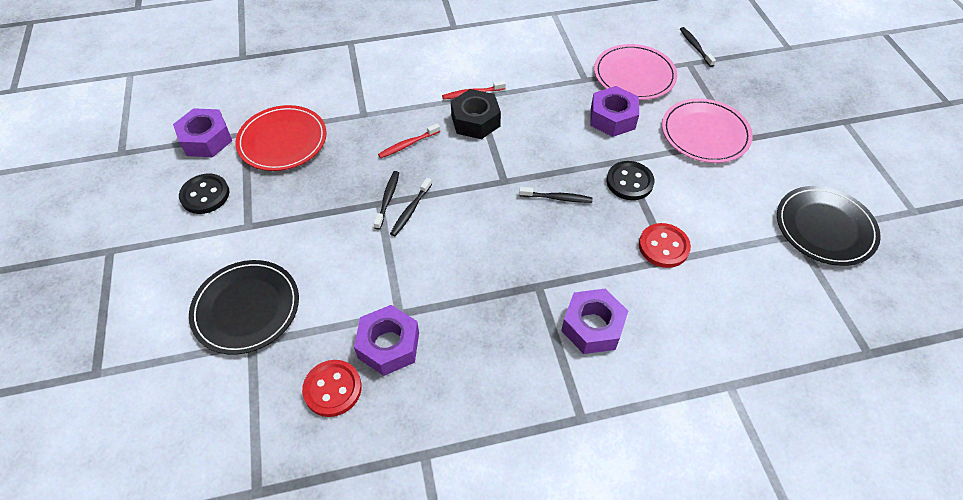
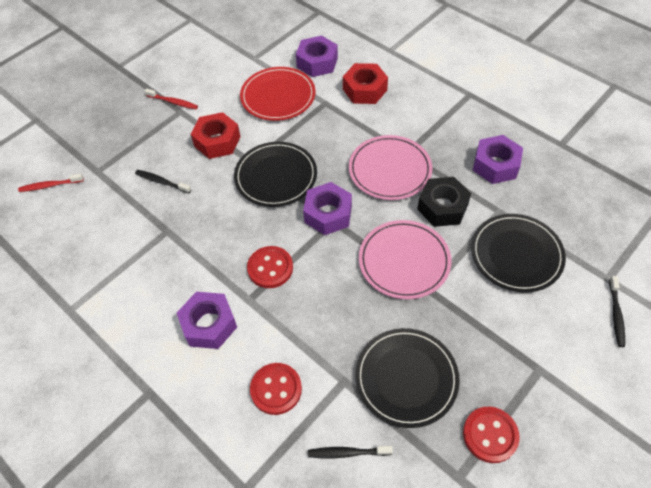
black button: [179,173,229,214] [607,161,654,200] = 2 -> none = 0
black plate: [189,260,299,355] [777,186,881,266] = 2 -> [234,142,317,207] [355,328,460,428] [471,214,566,292] = 3
black toothbrush: [374,171,399,230] [390,178,432,236] [519,187,593,203] [680,27,716,67] = 4 -> [135,170,191,194] [308,446,393,458] [609,276,625,347] = 3
red button: [302,360,362,417] [639,223,691,268] = 2 -> [247,246,293,288] [250,363,302,415] [463,407,519,463] = 3
red nut: none = 0 -> [191,112,240,159] [343,63,388,104] = 2

